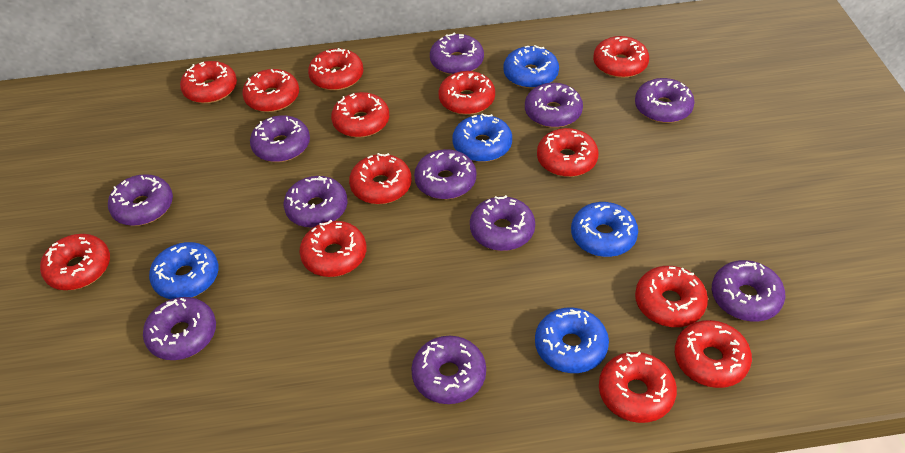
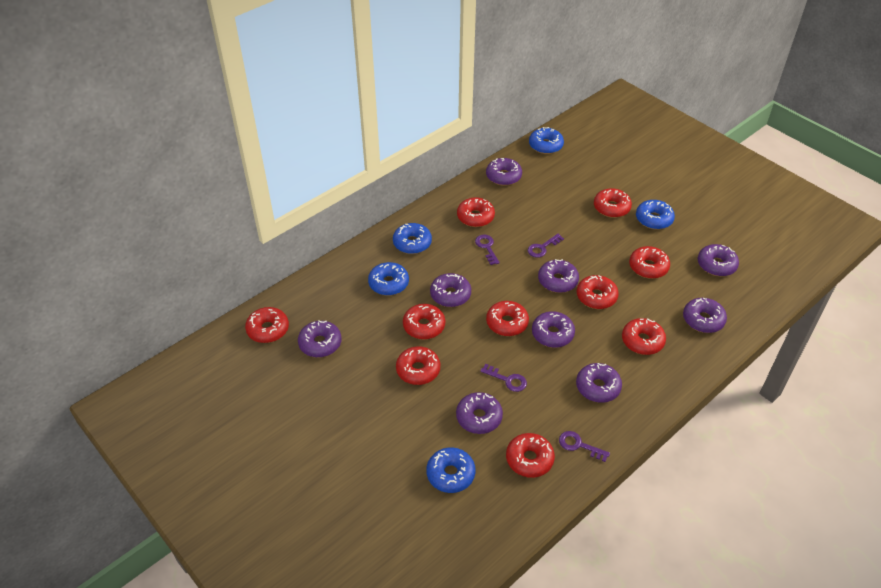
purple donut: [108,174,173,226] [143,297,216,360] [250,115,310,162] [284,176,348,228] [411,336,486,404] [414,149,476,199] [430,32,484,75] [470,195,535,251] [525,83,583,128] [635,78,695,123] [712,260,785,322] = 11 -> [298,320,341,357] [430,273,471,307] [456,392,503,434] [486,158,522,186] [532,311,575,348] [538,259,579,293] [576,363,622,403] [683,298,727,333] [698,244,739,276] = 9
purple key: none = 0 -> [475,235,499,265] [480,364,527,392] [528,234,564,258] [559,431,610,462] = 4
red donut: [40,234,110,290] [180,61,237,104] [242,69,299,112] [299,220,366,277] [308,48,363,91] [331,92,389,138] [349,153,412,204] [438,71,495,115] [537,128,599,177] [593,36,649,78] [599,352,677,423] [635,266,708,327] [675,320,752,388] = 13 -> [245,307,289,343] [396,346,440,385] [403,304,445,339] [457,197,495,227] [486,301,529,336] [506,433,555,478] [577,275,619,309] [594,188,632,218] [622,318,666,355] [629,246,670,279] = 10

